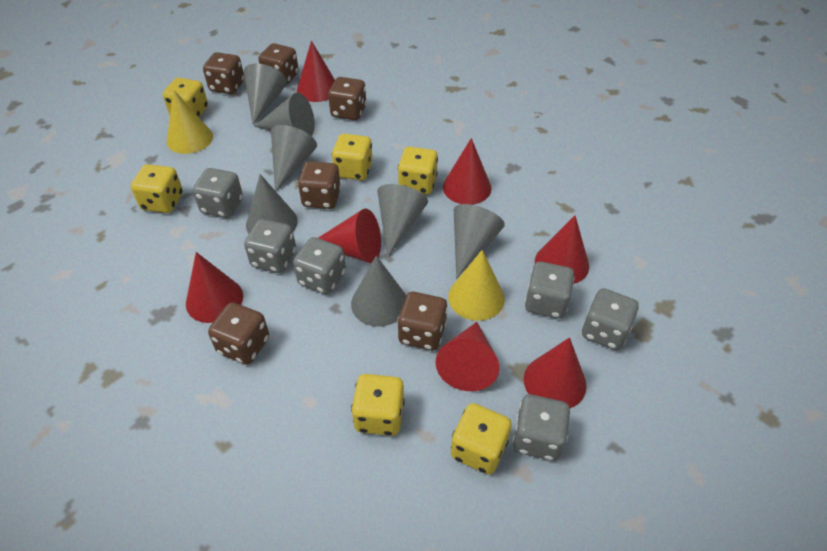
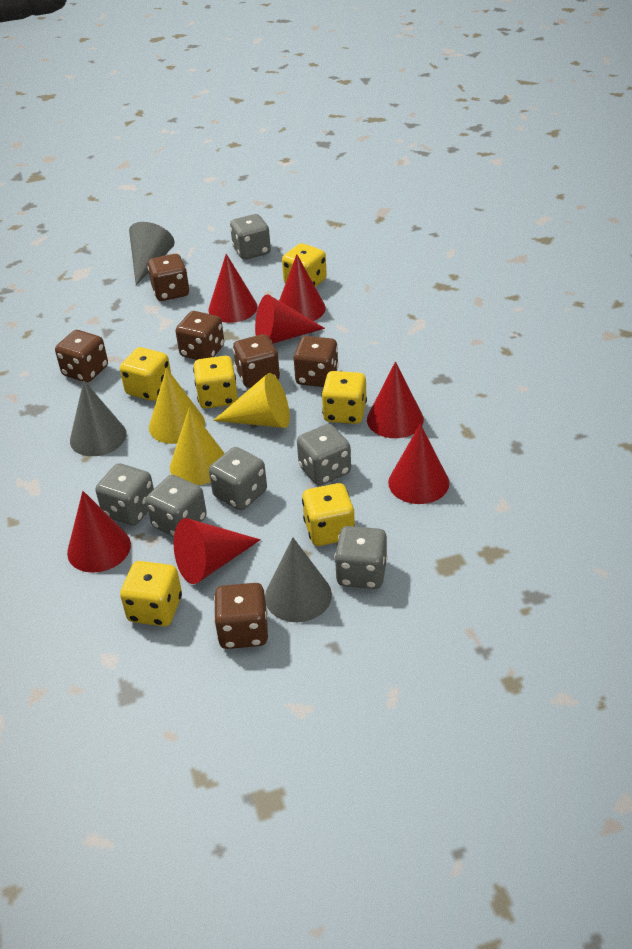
grey cone: [244,63,287,125] [246,174,298,234] [254,93,315,136] [271,125,317,191] [351,255,406,327] [377,184,428,257] [454,204,505,279] = 7 -> [70,381,127,456] [129,222,175,285] [265,537,332,622] = 3
yellow cone: [167,90,213,154] [448,250,505,321] = 2 -> [149,368,205,444] [170,407,225,485] [213,373,290,428] = 3

